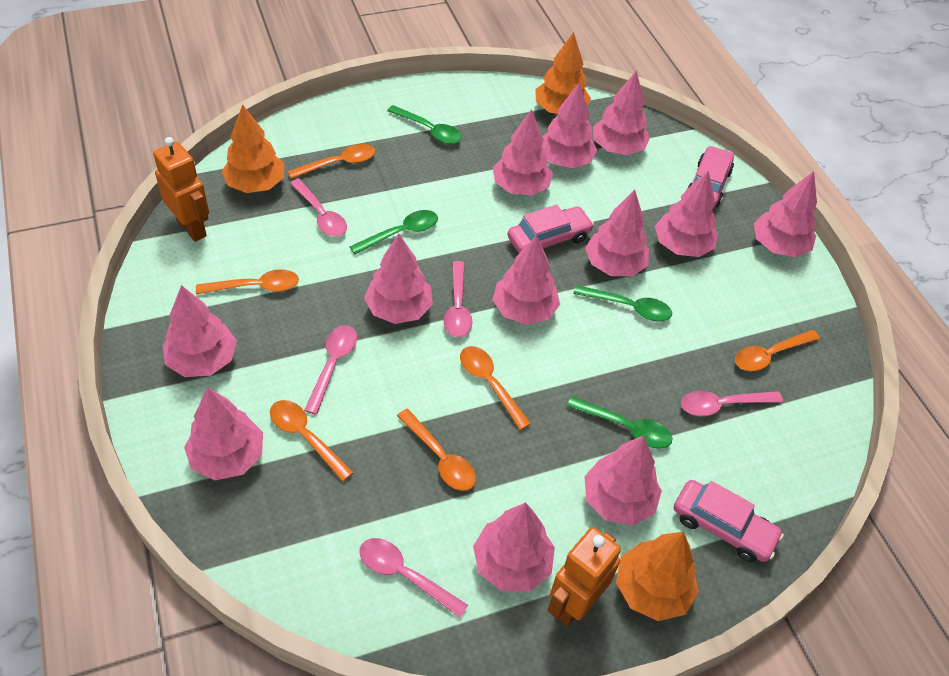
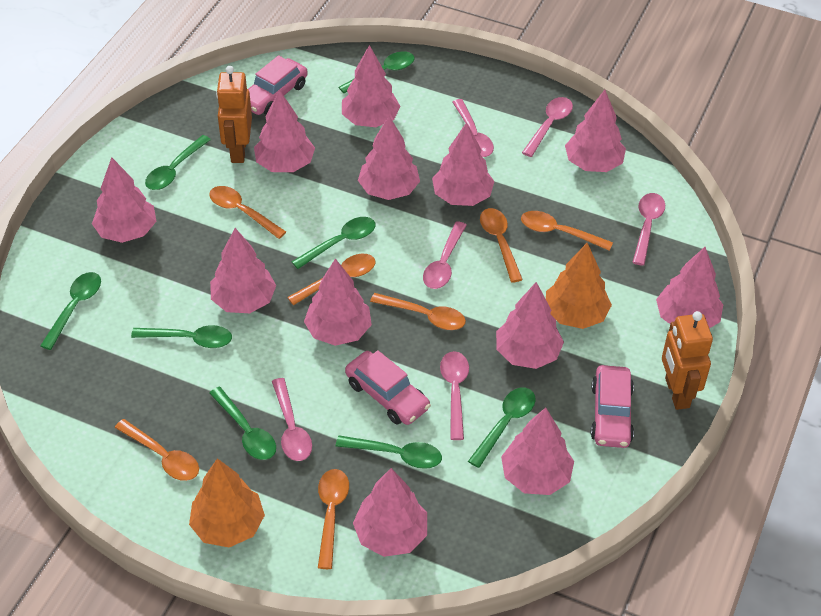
green spoon: [350,210,438,254] [387,105,462,144] [567,396,673,449] [573,285,672,321] = 4 -> [40,272,101,350] [131,325,232,348] [145,135,211,190] [209,387,276,460] [291,217,375,269] [336,435,442,469] [339,51,414,93] [468,388,536,468] = 8
orange spoon: [196,269,299,294] [270,400,354,482] [287,144,375,179] [397,409,476,491] [460,346,531,430] [735,330,820,371] = 6 -> [115,419,199,481] [209,186,286,239] [287,254,376,305] [318,469,349,569] [370,293,466,330] [480,208,523,283] [521,211,613,251] = 7
orange tree: [222,104,284,193] [535,32,591,114] [616,531,699,621] = 3 -> [189,458,265,547] [546,243,612,329] = 2
pink spoon: [290,179,347,236] [304,325,357,415] [359,538,468,618] [443,261,473,337] [681,391,783,416] = 5 -> [272,378,312,461] [423,221,467,289] [440,351,469,440] [452,99,494,157] [522,97,573,157] [632,193,665,266] = 6

